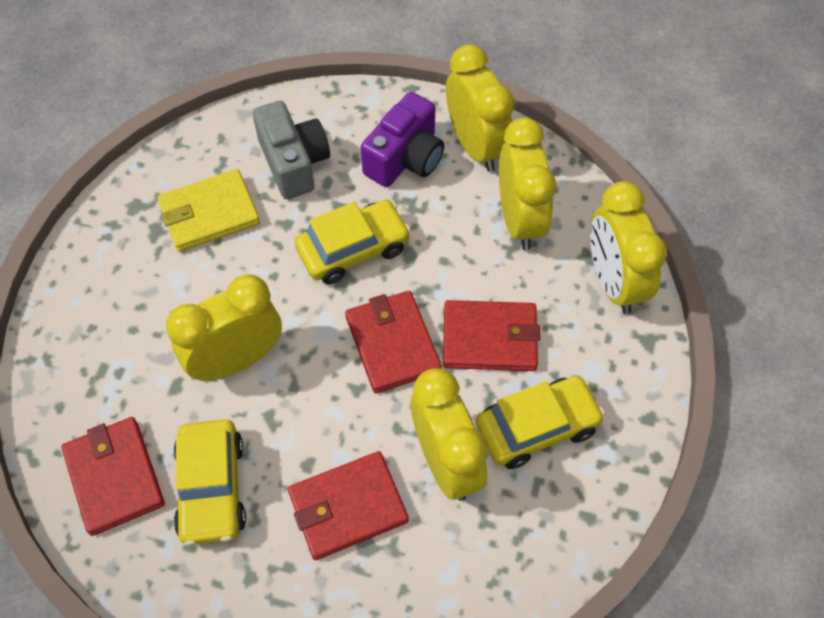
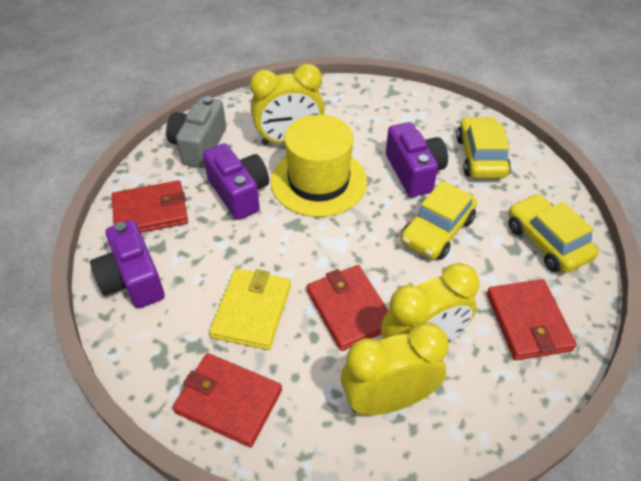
purple camera: [361,92,444,187] = 1 -> [90,220,165,309] [203,143,269,220] [386,122,448,197] = 3
yellow clock: [166,274,282,381] [410,368,488,501] [446,44,514,172] [499,117,556,250] [590,181,667,314] = 5 -> [250,64,325,145] [341,323,449,415] [381,263,480,343] = 3
yellow hat: none = 0 -> [271,115,367,217] = 1

